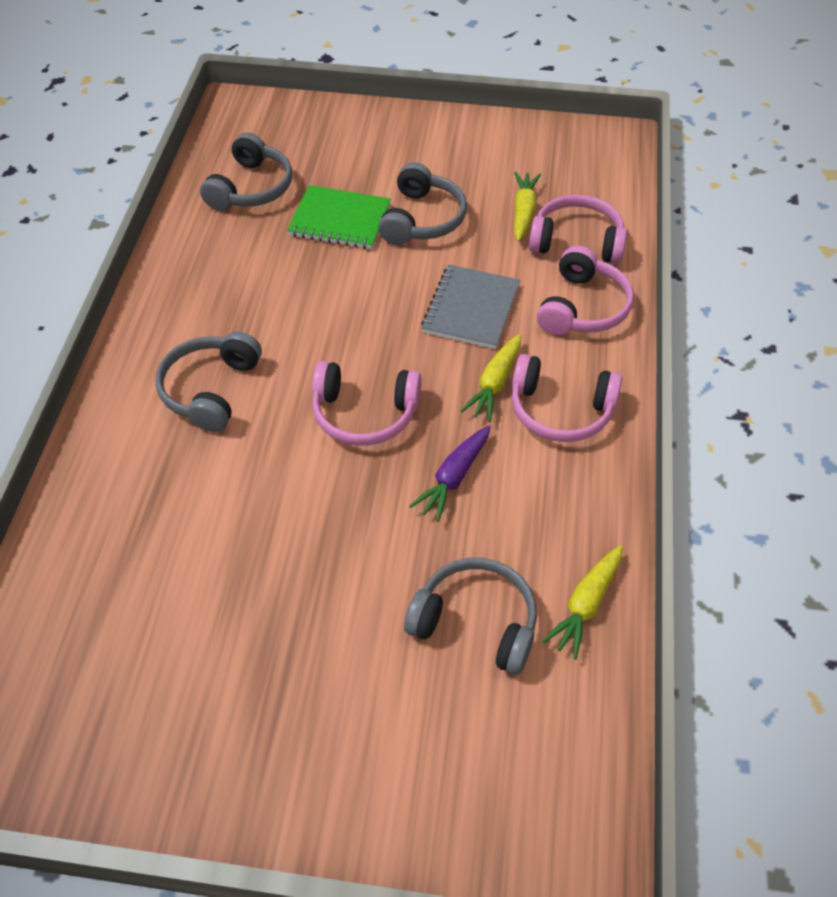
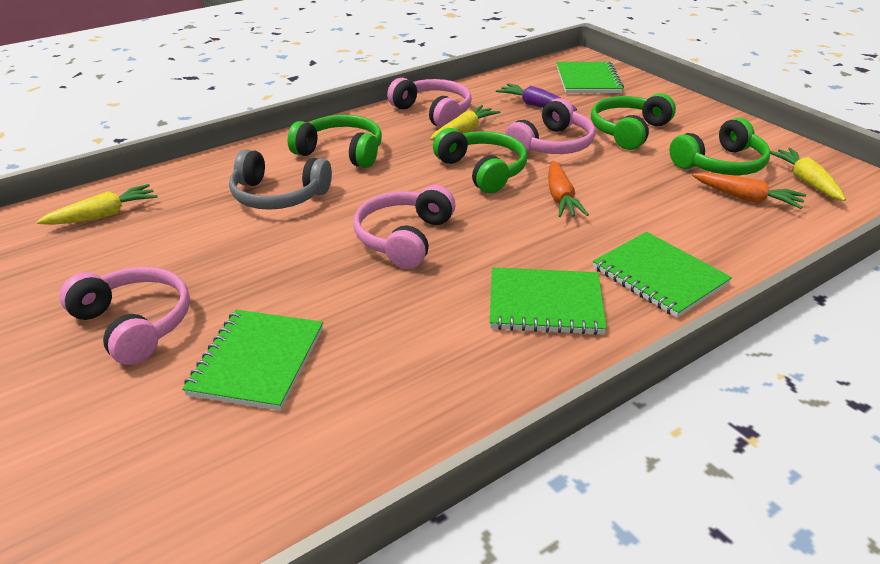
green headphones: none = 0 -> [288,115,382,168] [433,128,527,194] [591,93,676,150] [669,118,771,175] = 4
green notebook: [287,185,391,249] = 1 -> [182,310,323,411] [490,267,607,335] [556,62,624,93] [593,232,732,318] = 4
grey headphones: [156,331,262,432] [200,132,292,211] [378,162,467,245] [404,558,537,675] = 4 -> [229,149,332,210] = 1
grey notebook: [421,264,520,349] = 1 -> none = 0
orange carrot: none = 0 -> [548,160,589,217] [692,172,806,209] = 2

